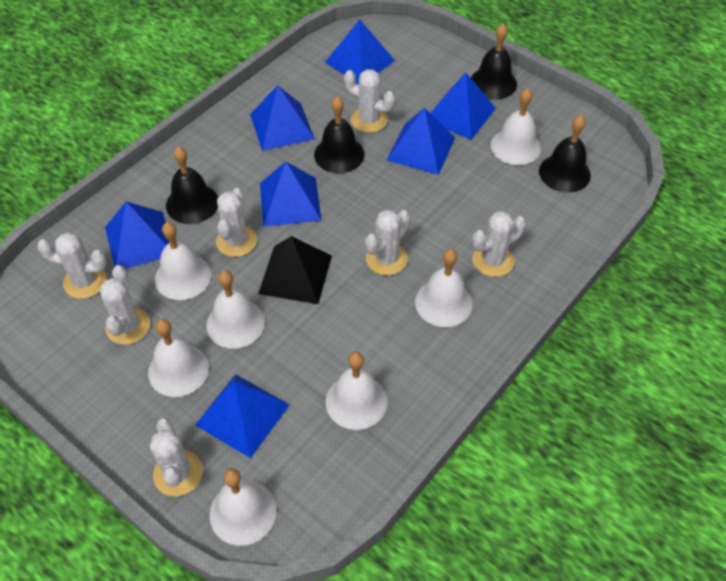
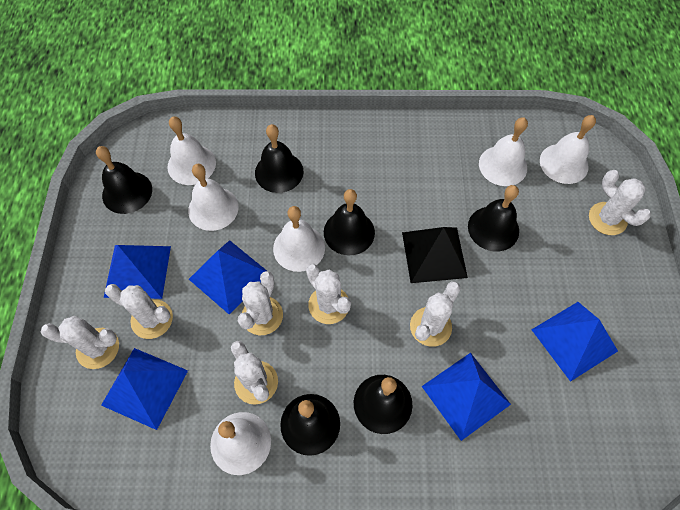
black bell: [166,147,218,224] [314,96,364,173] [471,24,517,99] [539,115,591,193] = 4 -> [96,146,152,214] [255,124,303,193] [280,394,340,456] [324,189,375,255] [354,375,412,434] [468,185,519,252] = 6
blue pyramid: [105,202,169,269] [195,374,289,458] [250,85,315,151] [260,162,321,227] [325,20,395,84] [387,108,455,175] [431,73,496,140] = 7 -> [101,348,188,430] [104,245,171,299] [189,240,267,314] [422,353,511,441] [531,302,618,382] = 5
white bell: [148,319,209,397] [155,222,211,300] [206,270,265,349] [209,468,277,546] [326,352,387,430] [415,249,472,327] [491,88,541,165] = 7 -> [168,116,216,185] [188,164,239,231] [210,412,271,475] [273,206,325,272] [479,117,528,186] [540,115,596,184] = 6

